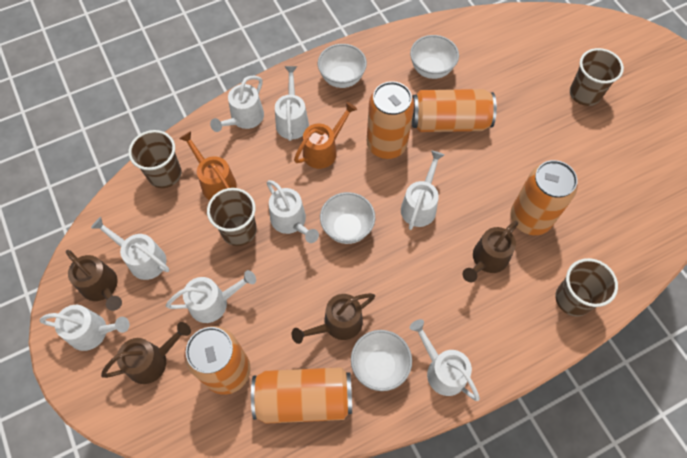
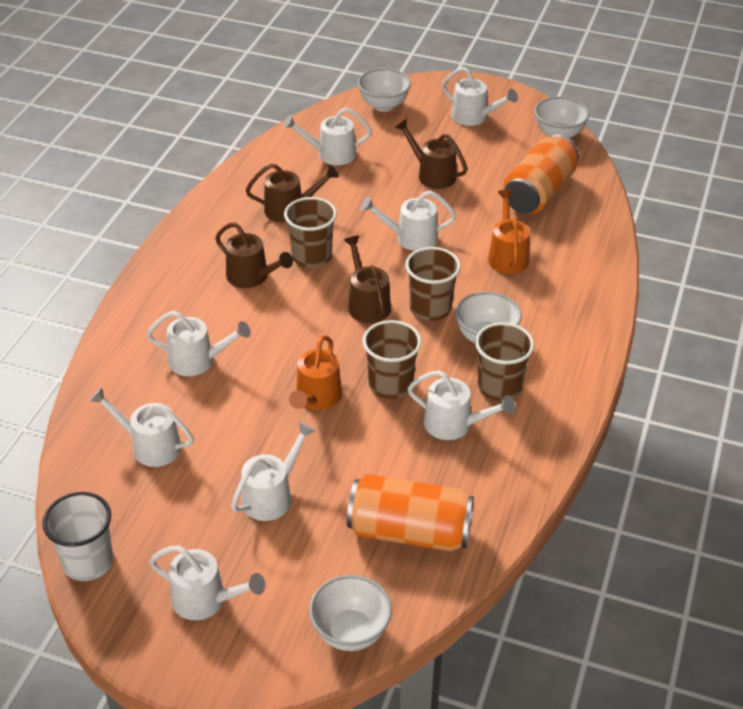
orange can: [184,326,251,395] [251,367,352,424] [367,81,414,159] [412,89,497,132] [510,160,578,235] = 5 -> [347,474,474,551] [503,135,579,214] = 2
white cup: none = 0 -> [42,492,114,581] = 1

